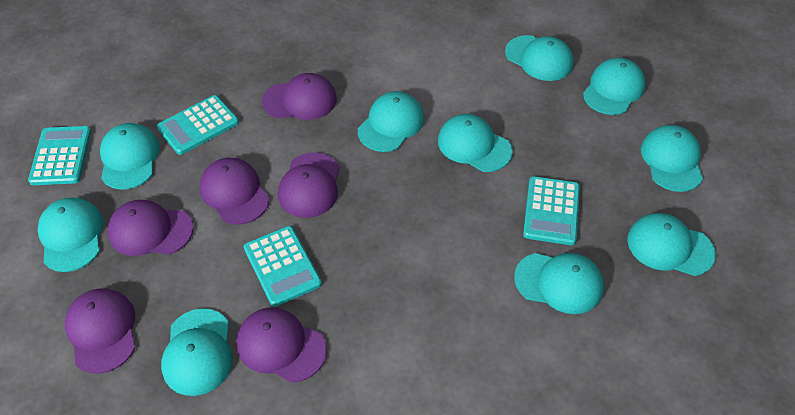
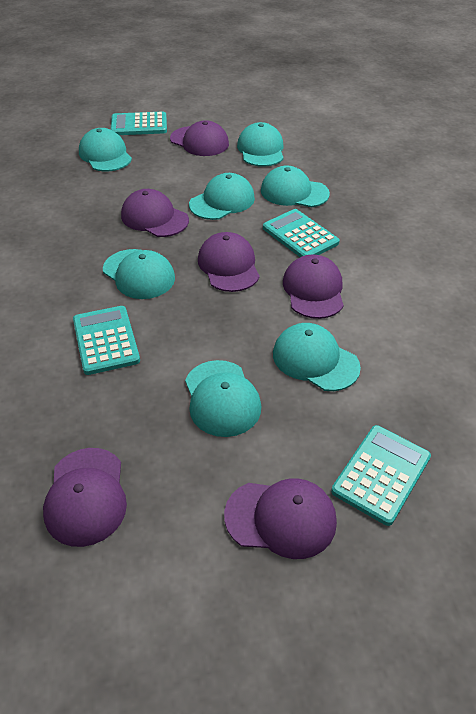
turquoise cap: [38,198,103,272] [100,123,160,189] [161,308,233,396] [358,91,424,152] [438,114,513,172] [505,35,573,81] [514,253,604,314] [583,58,645,115] [627,213,716,276] [641,125,703,192] = 10 -> [79,128,132,172] [103,249,175,299] [185,360,261,437] [189,173,255,220] [237,122,284,167] [261,166,330,207] [273,323,361,391] = 7

